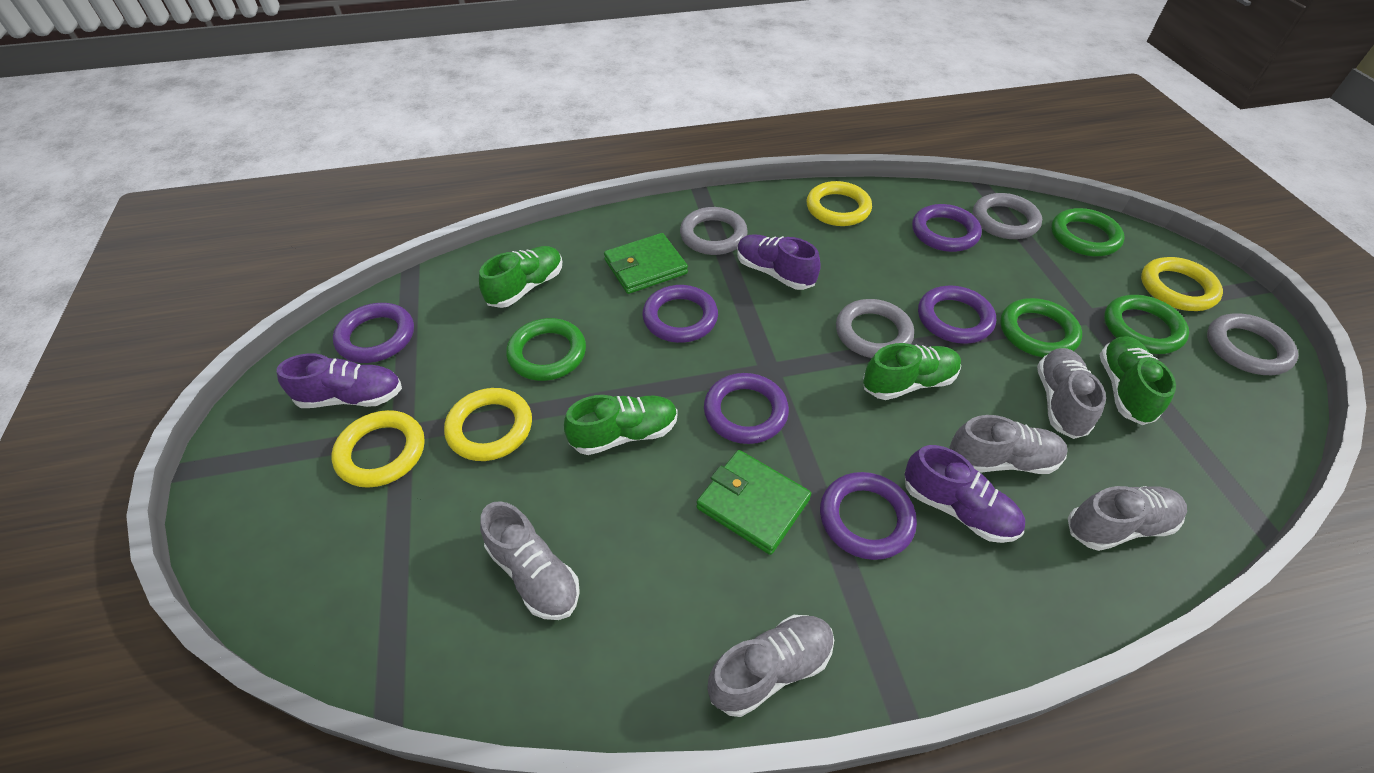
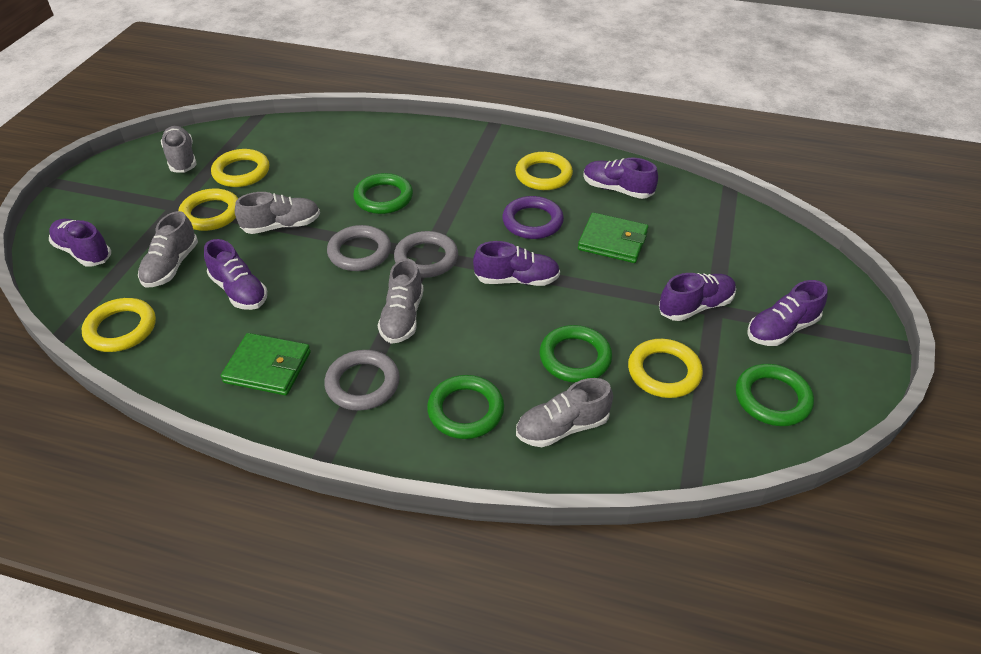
green shoe: [479,246,562,308] [564,395,678,455] [863,343,961,400] [1099,336,1176,425] = 4 -> none = 0
grey ring: [680,207,748,255] [836,299,914,358] [973,193,1042,239] [1207,313,1298,375] = 4 -> [324,350,400,411] [327,225,391,271] [394,231,458,278] = 3
purple ring: [333,303,414,363] [642,285,718,343] [704,373,789,444] [820,472,917,560] [912,204,982,252] [918,286,996,344] = 6 -> [502,196,564,239] = 1
purple shoe: [277,353,402,408] [737,234,821,290] [905,445,1025,543] = 3 -> [49,219,111,267] [204,239,267,310] [473,241,560,286] [583,157,658,199] [659,273,736,321] [747,280,828,346] = 6
yellow ring: [332,410,425,488] [444,388,532,461] [807,181,872,226] [1141,257,1223,311] = 4 -> [82,298,156,352] [178,188,238,231] [211,149,270,187] [515,152,573,190] [628,339,703,398] = 5

